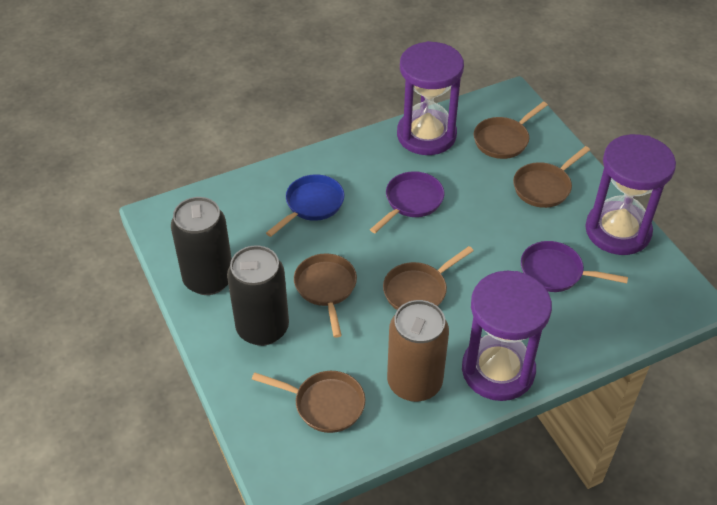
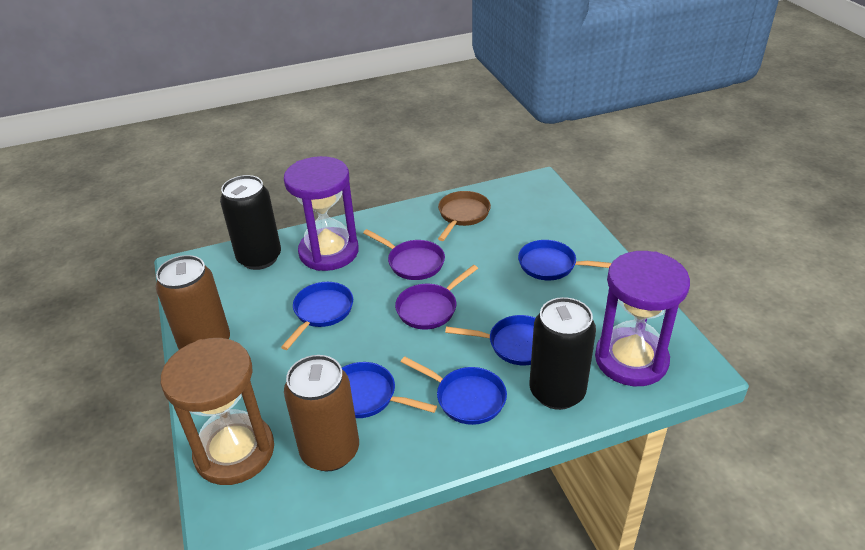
blue pan: [266,174,344,237] = 1 -> [281,282,353,350] [342,362,437,418] [401,356,507,425] [445,315,535,365] [518,240,612,280] = 5
brown can: [387,300,449,402] = 1 -> [156,255,230,350] [284,355,359,471] = 2
brown hourglass: none = 0 -> [161,338,274,485] = 1
brown pan: [252,371,365,433] [294,253,357,338] [383,246,474,310] [474,102,548,159] [513,146,590,208] = 5 -> [438,191,491,241] = 1
purple hourglass: [397,41,464,155] [462,271,552,401] [585,134,676,255] = 3 -> [284,156,359,271] [595,251,690,386] = 2

